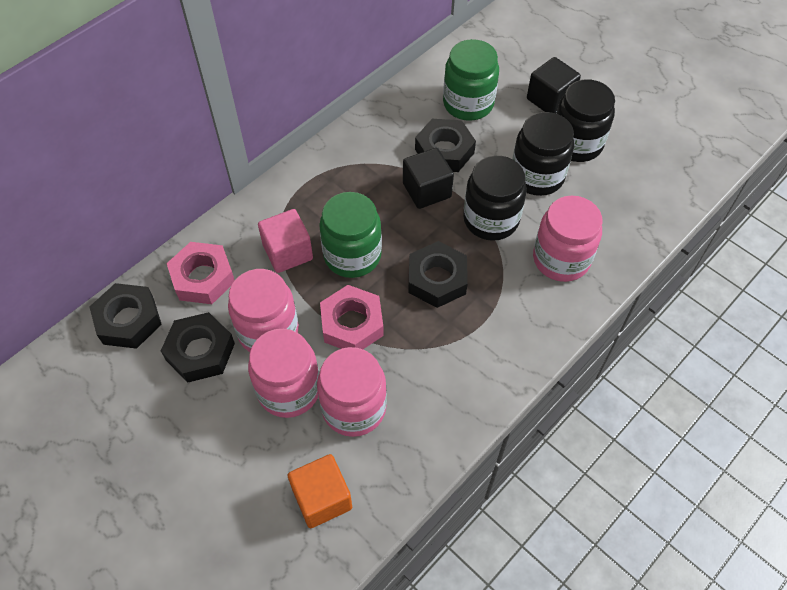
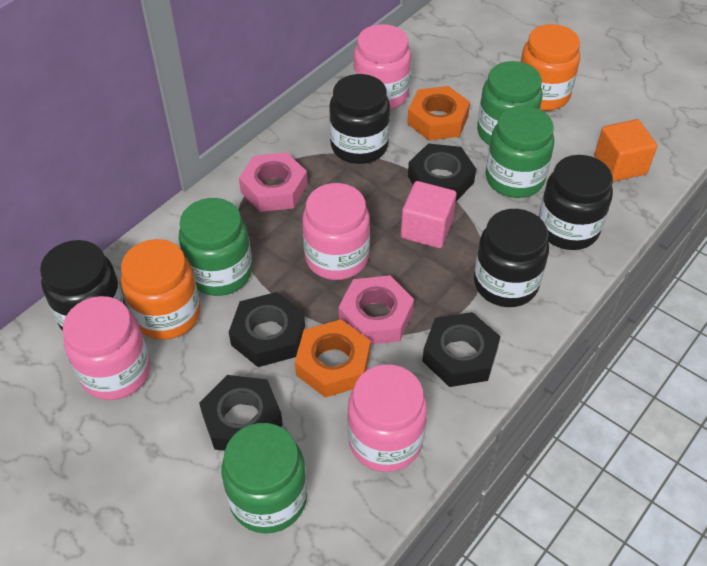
black cube: [403,148,454,209] [527,57,581,113] = 2 -> none = 0
black jar: [463,156,527,241] [512,112,574,196] [556,79,615,162] = 3 -> [40,240,126,331] [329,74,390,164] [474,209,549,307] [539,155,613,250] = 4
green jar: [319,192,382,278] [443,39,499,121] = 2 -> [179,198,252,296] [221,423,307,534] [477,61,542,145] [485,106,554,198] = 4
orange jar: none = 0 -> [121,239,200,340] [520,24,580,111] = 2
orange nut: none = 0 -> [295,319,371,398] [407,86,470,140] = 2

